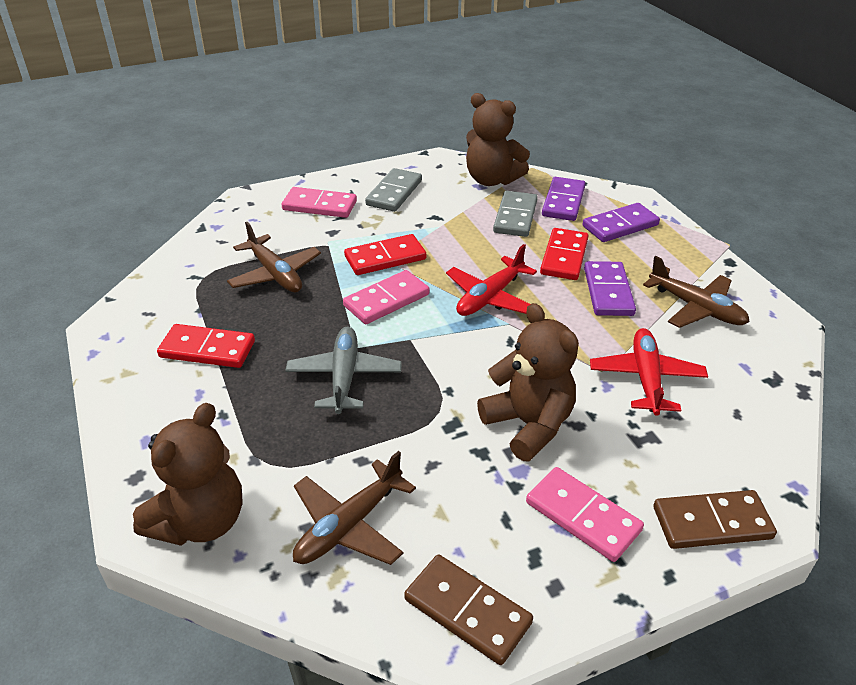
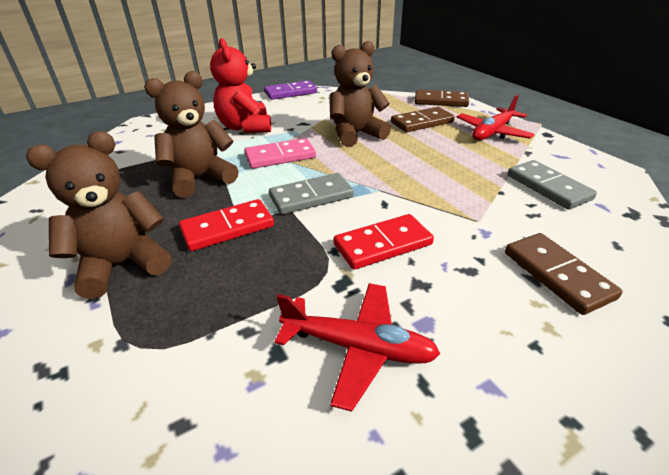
brown domino: [404,554,533,665] [653,490,777,549] = 2 -> [391,107,455,132] [415,90,469,107] [505,233,623,315] = 3
brown plane: [227,222,321,293] [293,451,416,565] [643,256,750,328] = 3 -> none = 0
grey plane: [285,327,402,414] = 1 -> none = 0
pink domino: [282,187,357,218] [343,270,430,324] [526,467,644,562] = 3 -> [244,138,316,169] = 1
purple domino: [542,177,586,221] [583,203,660,242] [584,261,636,316] = 3 -> [264,80,317,100] = 1
red domino: [157,324,255,368] [344,234,426,275] [540,228,588,280] = 3 -> [179,199,274,251] [334,214,434,270] = 2
red teddy bear: none = 0 -> [210,38,271,133] = 1

